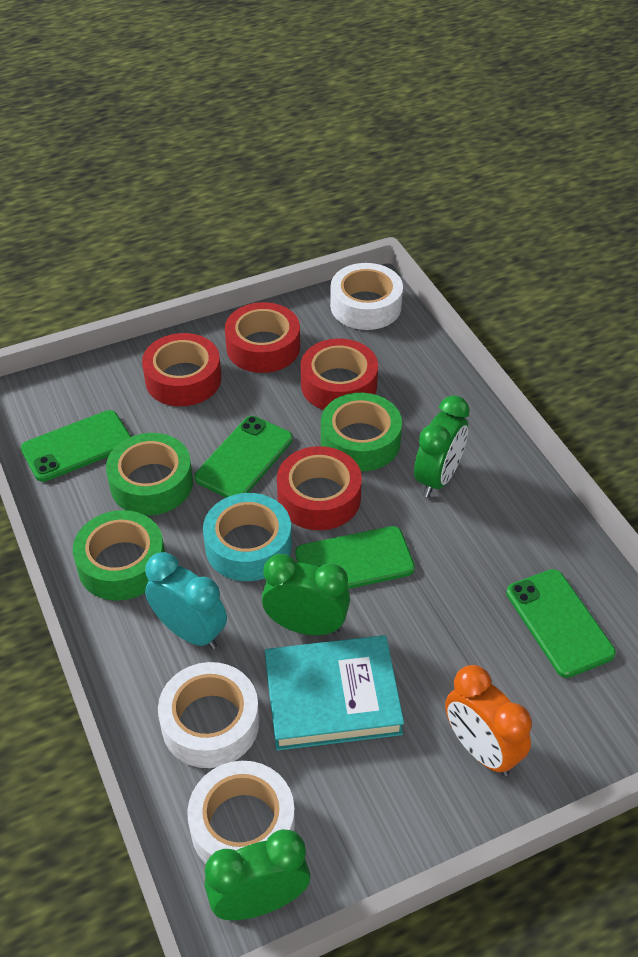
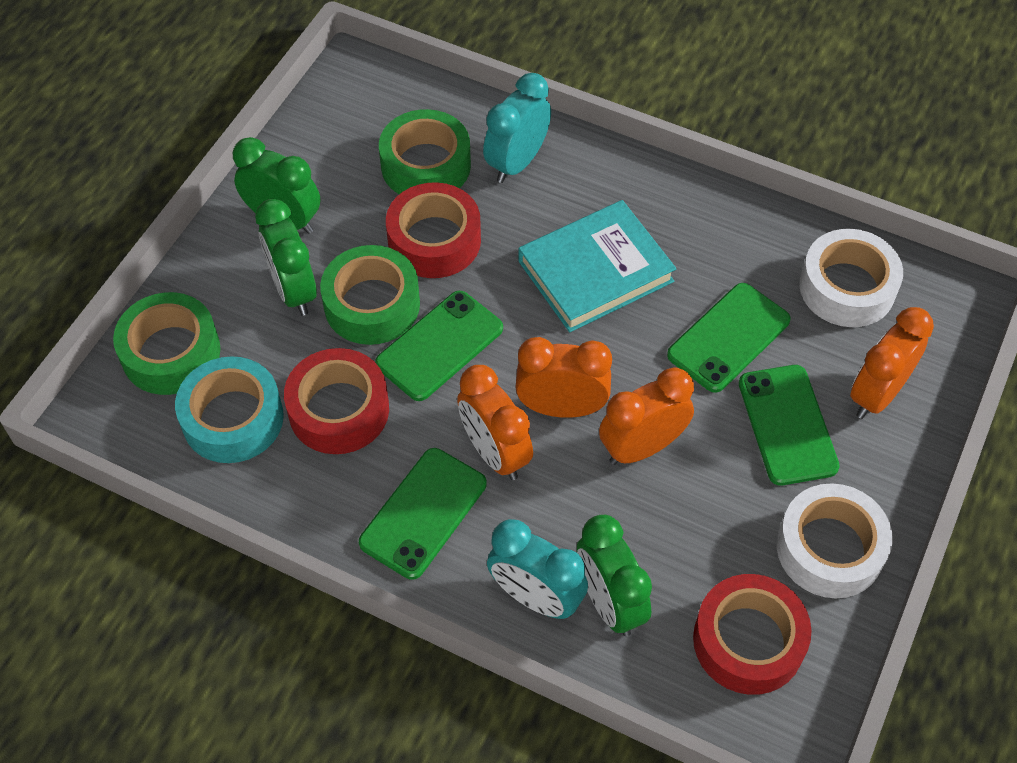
orange clock: [445,665,532,776] = 1 -> [457,365,533,480] [515,337,612,418] [599,367,694,465] [850,307,934,419] = 4
red tape: [142,333,221,406] [225,302,300,373] [277,446,362,530] [301,339,378,410] = 4 -> [284,348,389,454] [386,182,481,278] [693,574,812,695] = 3
turquoise clock: [145,552,227,649] = 1 -> [483,73,551,183] [487,519,588,619] = 2
white tape: [158,662,259,768] [187,761,295,864] [330,263,403,330] = 3 -> [777,483,893,598] [799,229,903,327] = 2

